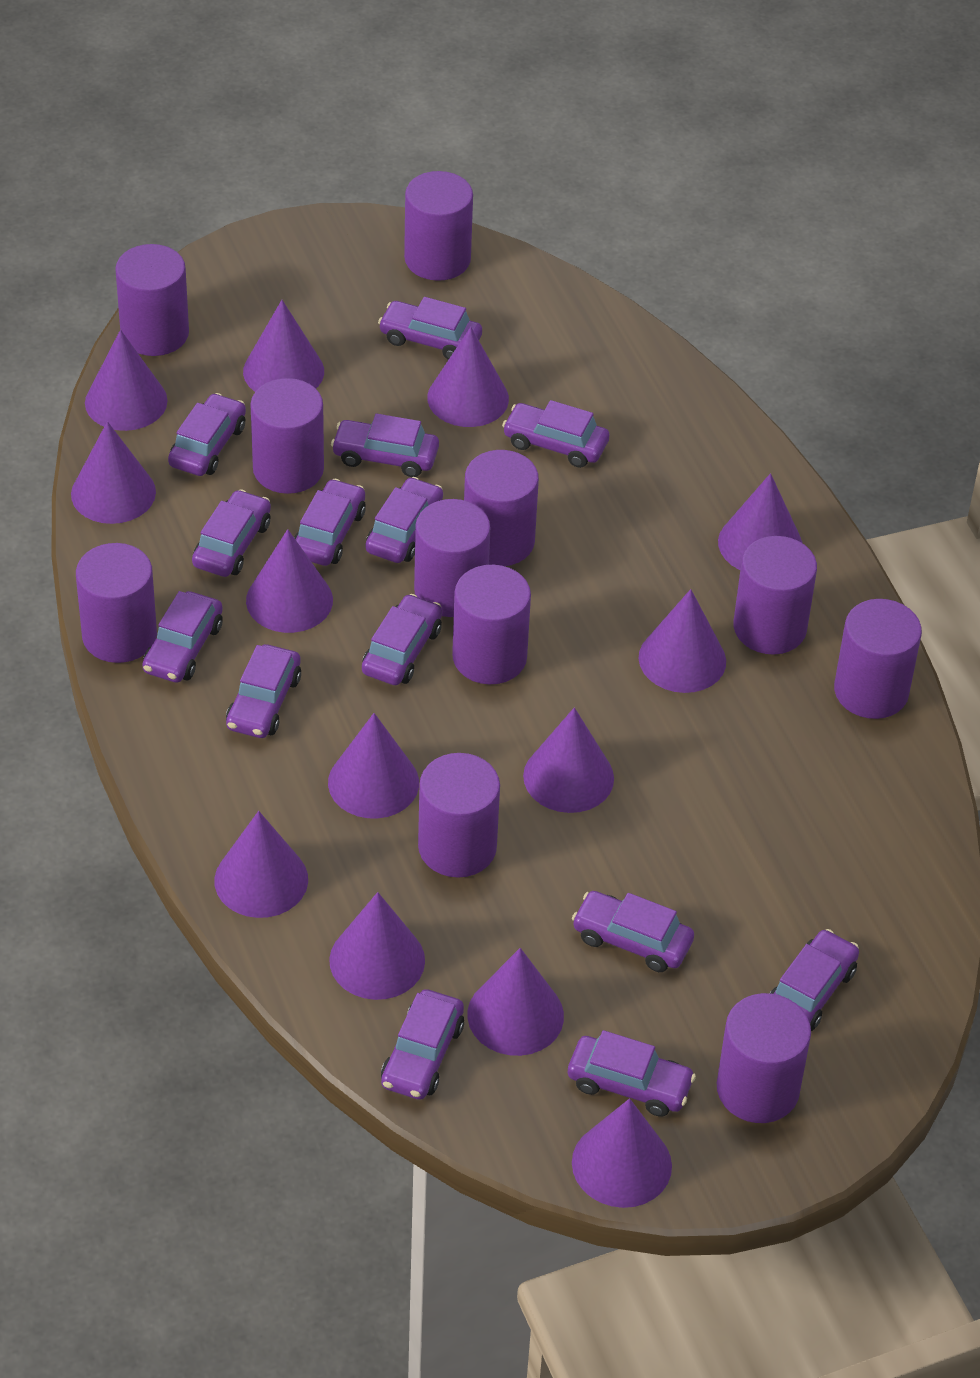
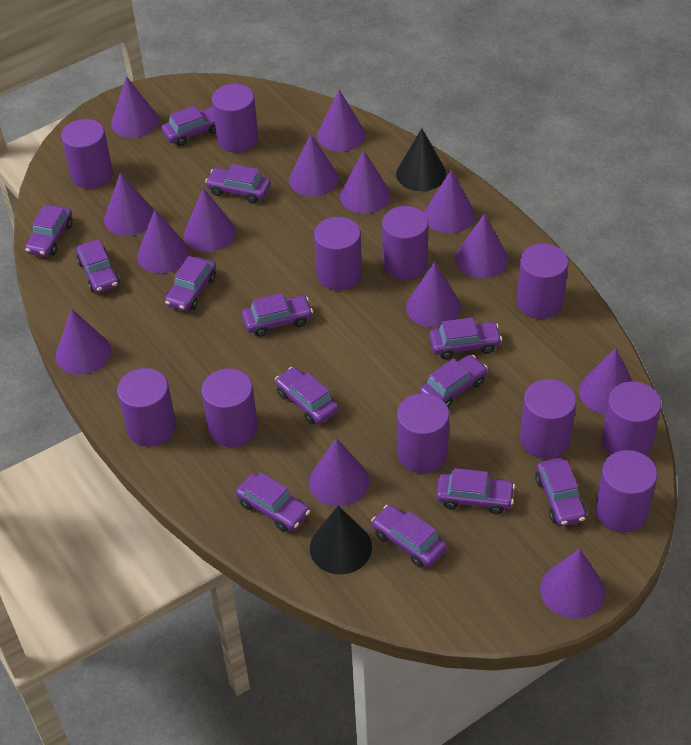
black cone: none = 0 -> [310,505,372,574] [396,128,446,191] = 2
purple car: [142,591,223,683] [168,393,246,476] [192,489,271,577] [226,644,301,738] [294,479,366,566] [331,413,439,477] [362,594,442,685] [365,477,443,563] [378,297,482,360] [381,989,464,1100] [502,400,610,468] [568,1030,696,1117] [572,891,694,972] [770,929,859,1031] = 14 -> [25,205,73,257] [76,239,120,293] [162,106,216,146] [165,256,216,311] [205,164,271,203] [236,472,310,532] [242,293,313,337] [275,367,339,424] [371,505,447,567] [419,355,488,408] [429,317,502,359] [436,468,515,514] [535,458,586,526] = 13
purple cone: [71,421,156,524] [85,330,168,431] [214,811,308,918] [243,300,324,392] [246,529,333,633] [328,713,419,818] [329,892,425,1000] [427,327,509,427] [467,948,564,1056] [523,707,614,813] [572,1098,672,1208] [639,589,726,693] [718,473,802,570] = 13 -> [56,309,111,375] [104,173,154,236] [111,76,159,138] [137,210,190,273] [184,188,236,252] [289,134,339,197] [309,438,369,507] [317,90,366,151] [340,150,391,214] [406,262,461,328] [424,170,475,234] [455,214,508,279] [540,549,605,619] [579,348,632,415] = 14

